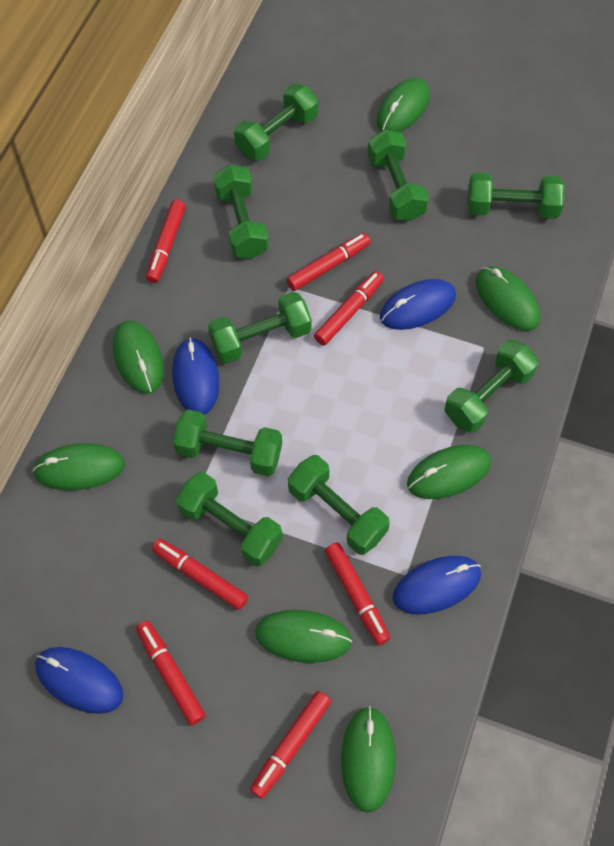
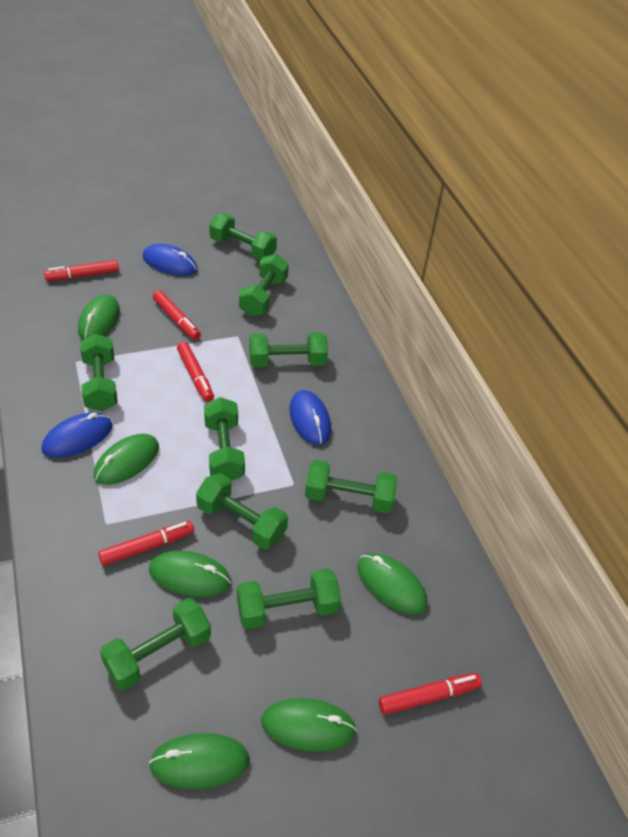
blue mouse: [35,647,123,714] [172,337,219,415] [380,279,456,330] [393,556,481,614] = 4 -> [41,413,112,458] [143,244,197,276] [289,390,331,445] = 3
green mouse: [32,443,125,491] [113,320,164,394] [255,610,352,663] [341,706,396,813] [377,78,430,132] [407,445,491,499] [476,267,540,331] = 7 -> [78,295,120,339] [94,434,159,485] [149,551,231,597] [149,733,250,789] [261,698,357,752] [358,553,427,615] = 6
red marker: [136,621,206,725] [146,200,186,283] [152,538,248,610] [250,691,331,799] [287,233,370,291] [314,271,384,345] [325,542,390,645] = 7 -> [44,260,119,281] [98,521,194,566] [153,290,201,340] [177,342,214,402] [379,673,482,715] = 5

